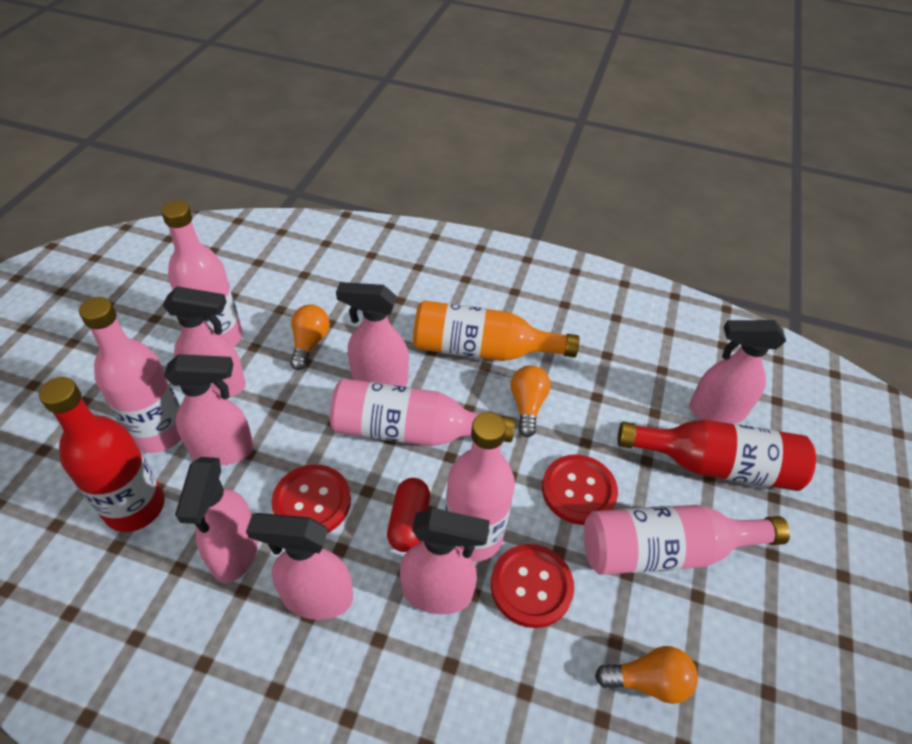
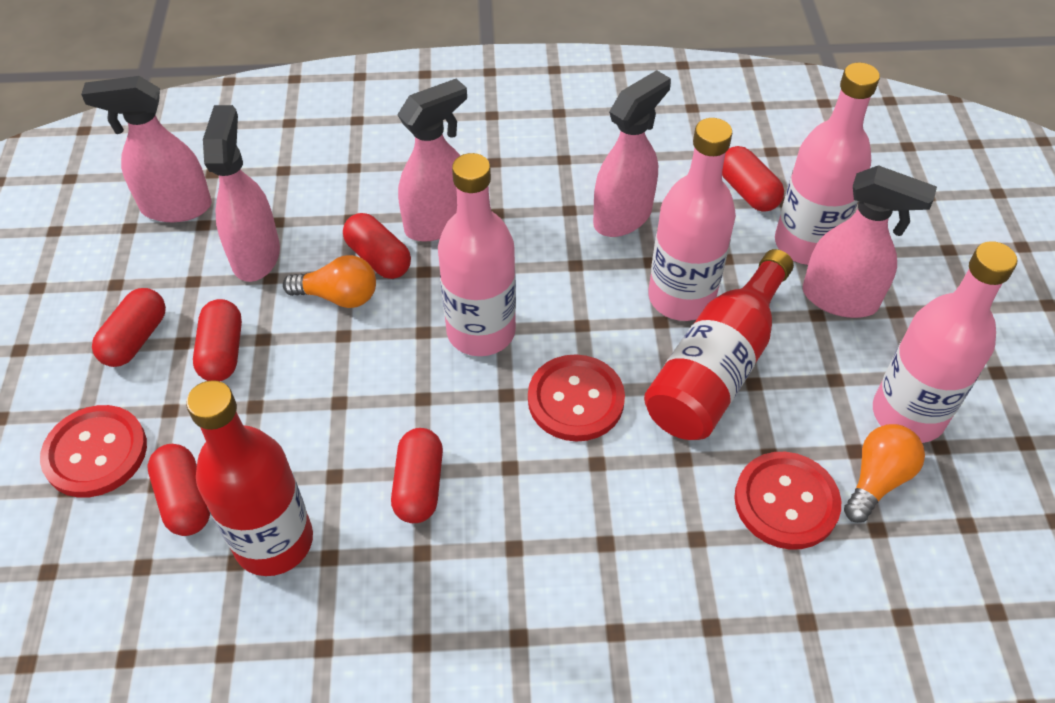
orange bottle: [413,300,579,361] = 1 -> none = 0
orange light bulb: [290,304,330,370] [511,365,550,437] [595,646,698,704] = 3 -> [283,255,376,308] [844,424,925,523] = 2
pink bottle: [79,297,181,453] [161,201,243,347] [330,379,515,446] [445,412,515,562] [584,505,790,575] = 5 -> [438,153,516,356] [649,118,736,321] [775,62,880,265] [873,241,1017,443] = 4
pink spray bottle: [162,286,246,398] [164,354,254,465] [175,457,258,583] [246,513,353,620] [336,282,409,386] [400,508,490,614] [689,320,786,424] = 7 -> [81,76,212,222] [203,105,280,282] [397,78,467,242] [593,70,671,237] [803,165,937,318] = 5
red capsule: [387,478,430,552] = 1 -> [92,288,166,367] [147,444,210,536] [193,299,242,381] [343,213,411,279] [391,428,443,523] [722,146,784,212] = 6

